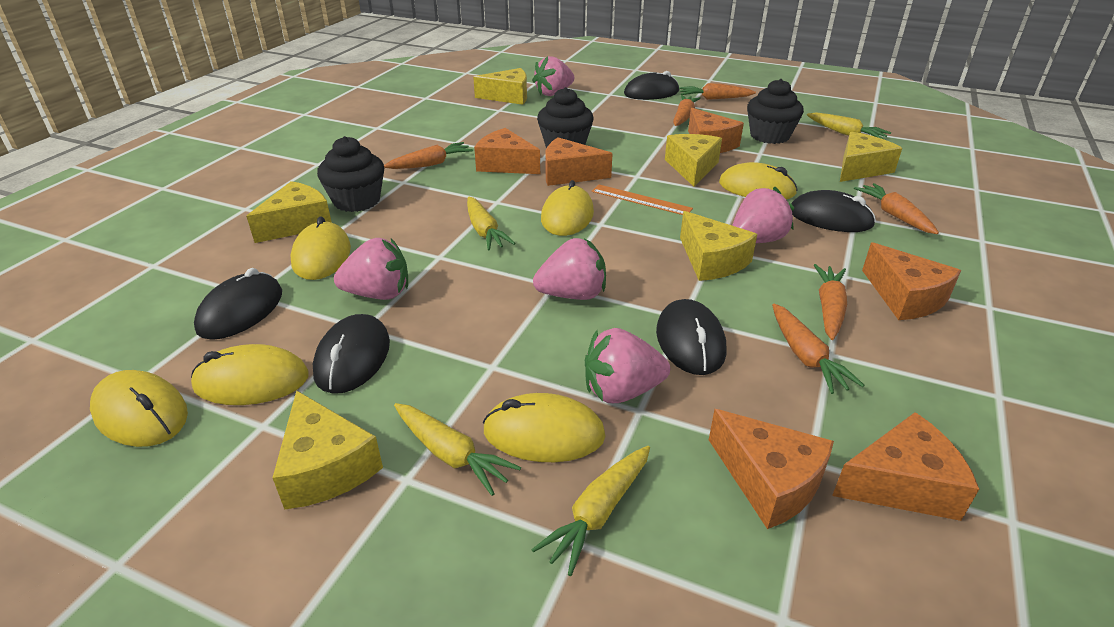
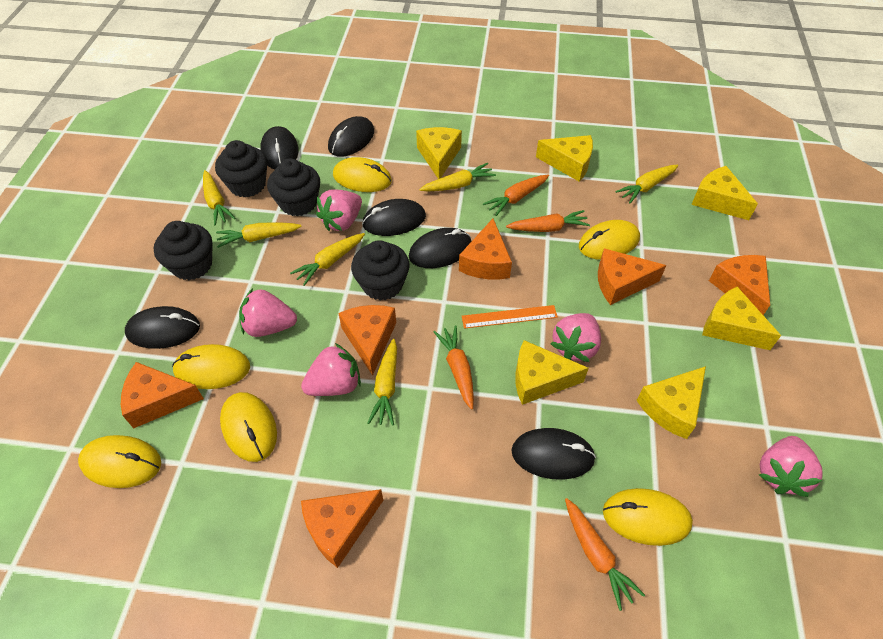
black cupcake: [317,136,384,212] [537,87,594,148] [747,79,804,144] = 3 -> [154,221,212,280] [215,140,267,198] [267,159,320,216] [351,240,410,300] = 4
black mouse: [194,268,282,340] [313,314,390,394] [624,71,679,100] [656,299,726,375] [791,190,876,232] = 5 -> [125,306,200,349] [260,126,299,169] [328,116,374,157] [362,199,426,236] [409,228,472,268] [511,428,596,480] = 6
orange carrot: [384,142,473,169] [673,95,701,126] [679,83,756,100] [772,304,864,394] [814,264,847,340] [854,183,939,234] = 6 -> [433,325,474,410] [483,174,549,216] [506,210,590,232] [565,498,645,611] = 4
yellow carrot: [394,403,521,496] [467,197,516,251] [531,446,650,576] [807,112,891,139] = 4 -> [203,170,235,226] [216,222,302,248] [290,233,365,286] [368,339,397,426] [419,163,496,191] [615,165,678,203] = 6

